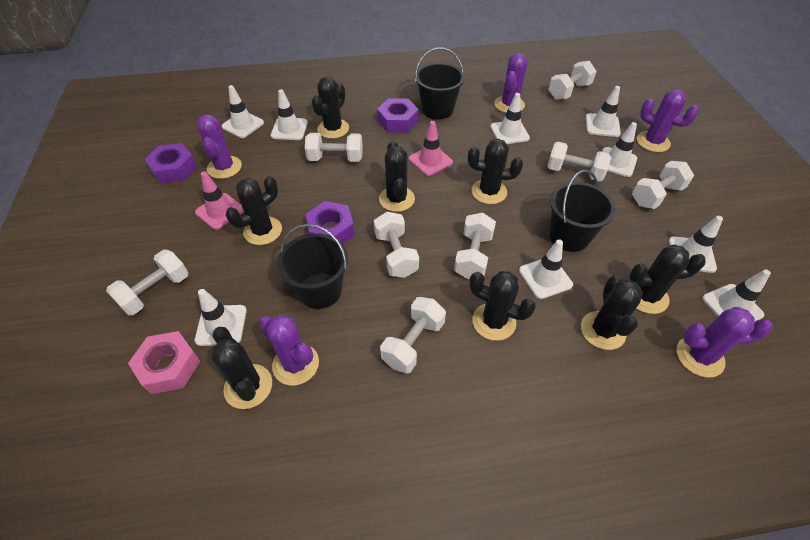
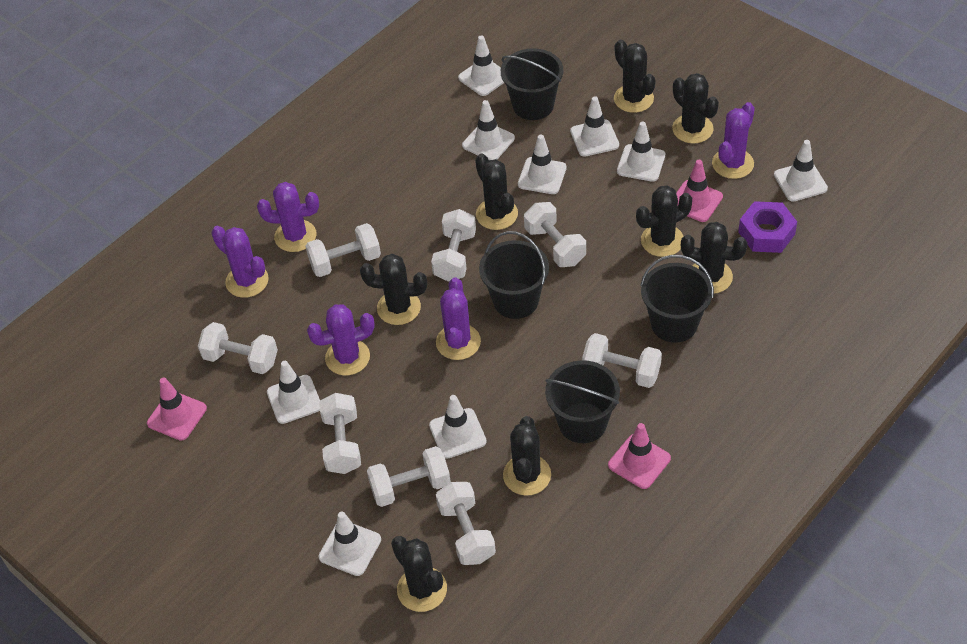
black bucket: [278,224,348,309] [415,47,465,120] [549,170,616,252] = 3 -> [479,231,549,319] [501,48,563,120] [545,360,620,443] [640,255,714,343] = 4
pink nut: [128,331,200,394] = 1 -> none = 0
pink traffic cone: [195,171,244,230] [409,121,453,176] = 2 -> [147,377,207,441] [608,423,671,489] [676,160,723,222] = 3
purple nut: [145,143,197,184] [306,201,355,244] [377,98,419,133] = 3 -> [738,201,797,253] = 1

